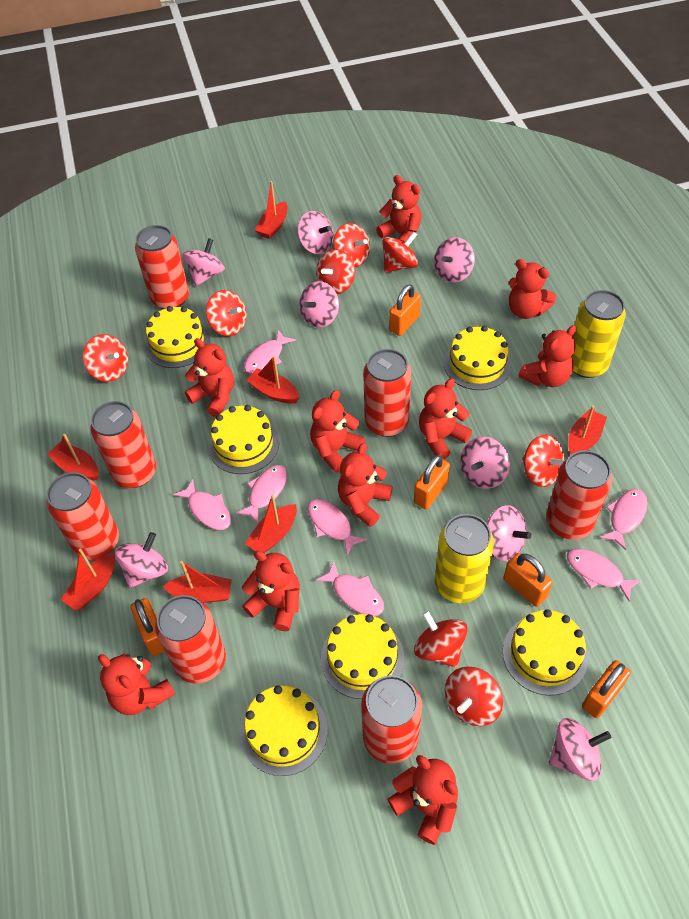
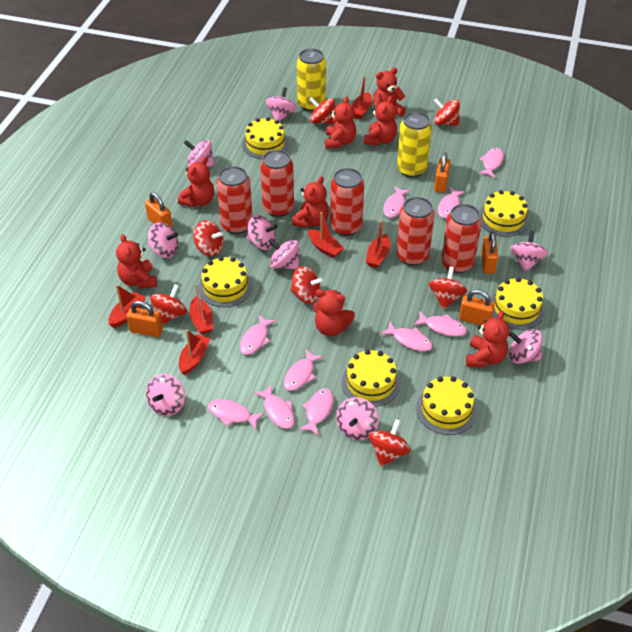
pink fish: [173,479,231,530] [236,465,287,523] [244,330,296,373] [307,499,367,555] [316,561,384,616] [567,549,642,601] [600,489,647,550] = 7 -> [208,399,265,430] [240,315,276,355] [254,385,295,429] [284,349,324,391] [299,388,334,436] [380,322,433,351] [383,186,411,218] [413,311,467,337] [438,187,466,218] [478,148,504,178] = 10
pink spinning top: [115,532,168,588] [183,238,225,286] [298,211,334,254] [299,281,339,328] [434,237,475,283] [460,437,510,489] [487,505,532,561] [549,718,611,781] = 8 -> [146,374,185,416] [148,222,178,258] [184,140,215,167] [246,215,278,250] [266,87,297,122] [269,238,299,269] [336,397,379,440] [509,329,542,364] [510,231,548,272] = 9
red boat: [47,434,98,480] [61,549,115,611] [163,561,232,603] [245,494,297,553] [246,356,300,404] [255,181,288,239] [568,406,607,455] = 7 -> [108,285,146,328] [179,330,210,375] [189,284,214,335] [308,212,344,258] [352,75,372,119] [366,219,390,268] = 6
red can: [46,472,119,560] [90,401,156,488] [135,225,189,309] [155,595,226,683] [361,675,422,764] [363,349,411,437] [546,450,612,540] = 7 -> [217,166,253,234] [260,150,294,217] [330,168,364,236] [396,197,435,266] [441,204,482,273] = 5
red spinning top: [83,334,128,382] [206,290,247,336] [316,249,355,294] [333,223,370,267] [382,232,418,273] [414,610,467,668] [445,667,503,726] [522,435,565,487] = 8 -> [150,284,187,325] [193,220,224,256] [290,266,323,304] [309,97,335,125] [369,419,411,467] [429,266,467,309] [434,98,460,126] = 7
red teddy bear: [98,654,175,715] [185,338,234,417] [242,551,300,631] [310,390,365,473] [338,443,393,527] [376,175,421,243] [387,755,458,845] [419,378,472,459] [509,259,556,319] [519,325,577,387] = 10 -> [116,234,157,288] [178,157,214,207] [292,176,329,228] [313,289,355,336] [325,96,356,149] [364,96,397,146] [373,68,406,117] [466,311,509,367] = 8

